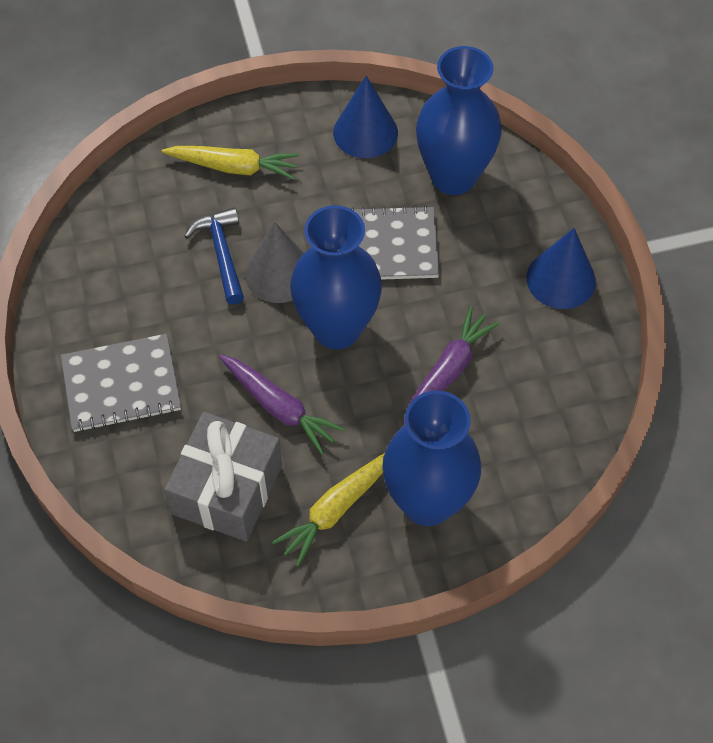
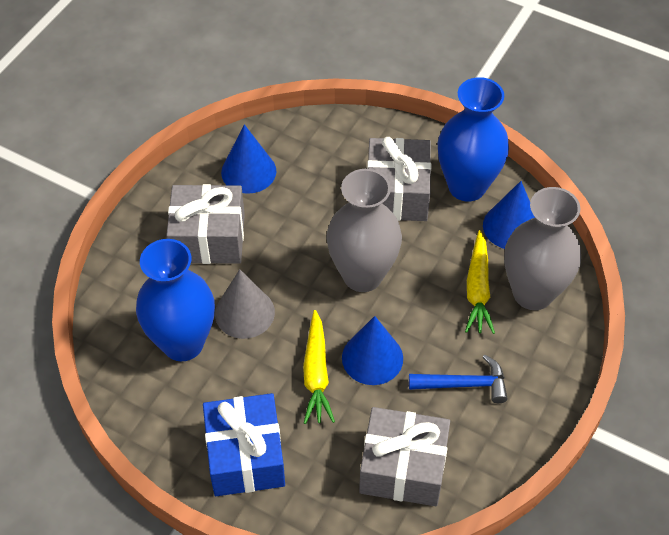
blue cone: [333,76,398,158] [526,228,596,309] = 2 -> [221,124,276,194] [342,316,403,385] [483,181,535,249] = 3
blue gift: none = 0 -> [203,393,285,496] = 1
blue vase: [290,205,382,349] [382,390,482,526] [416,46,502,195] = 3 -> [136,239,215,361] [438,77,509,201] = 2
grey gift: [164,412,282,542] = 1 -> [166,184,245,264] [359,407,450,506] [367,137,431,221] = 3
grey notebook: [61,334,181,432] [351,205,439,280] = 2 -> none = 0
grey vase: none = 0 -> [326,169,402,292] [504,187,581,310] = 2
purple carrot: [219,355,345,455] [403,306,500,424] = 2 -> none = 0

